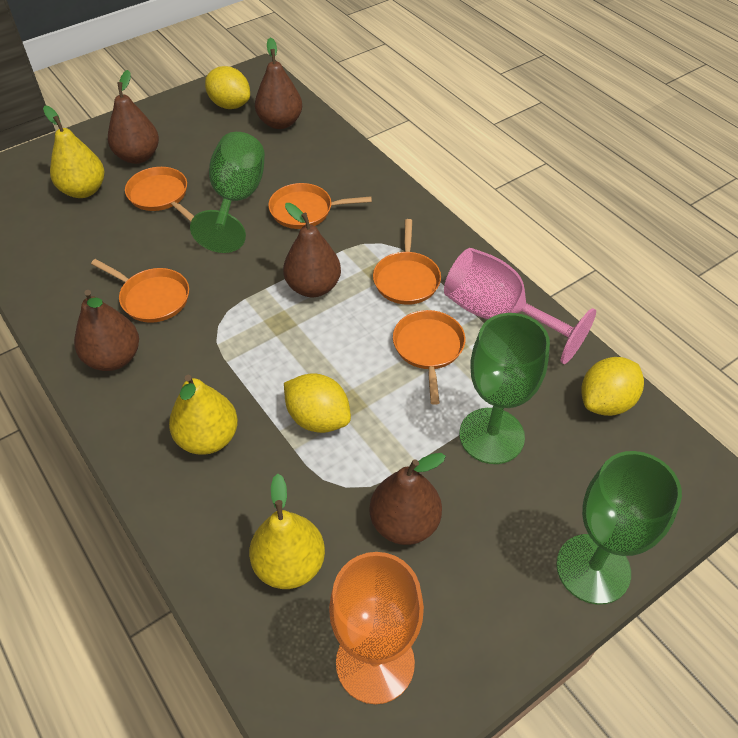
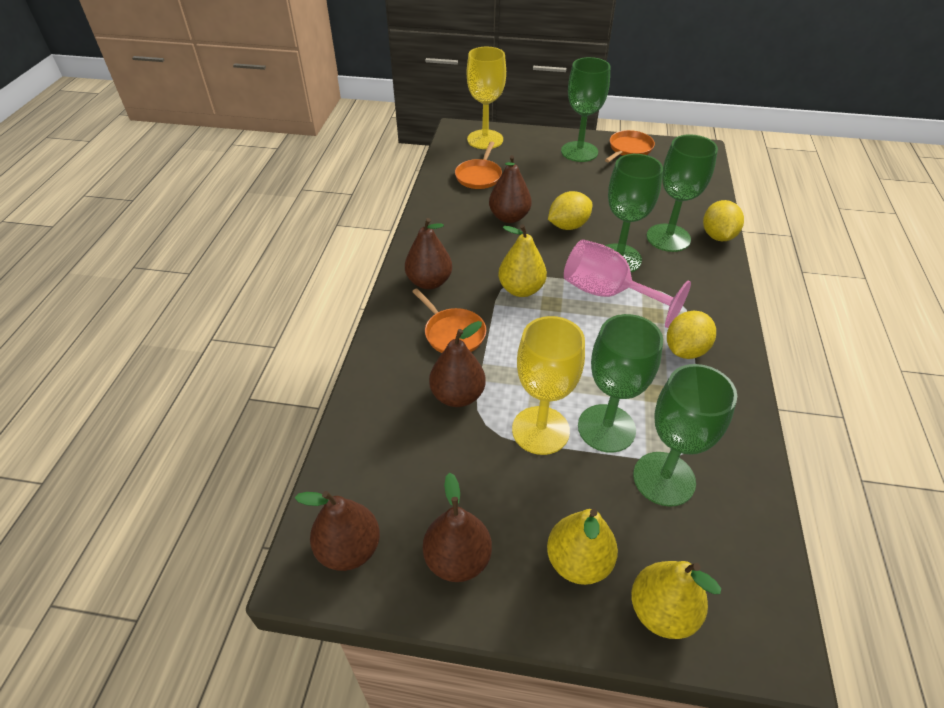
green goblet: [190,132,265,253] [459,313,550,464] [556,451,682,605] = 3 -> [561,57,610,162] [578,314,663,453] [605,154,663,272] [633,364,737,507] [647,134,718,252] = 5
orange goblet: [329,552,424,704] = 1 -> none = 0
orange pan: [91,259,189,323] [125,167,194,222] [268,183,372,229] [373,219,441,305] [393,310,465,405] = 5 -> [412,289,486,353] [455,141,502,189] [605,130,655,162] = 3
yellow goblet: none = 0 -> [467,47,506,149] [512,316,585,455] = 2

